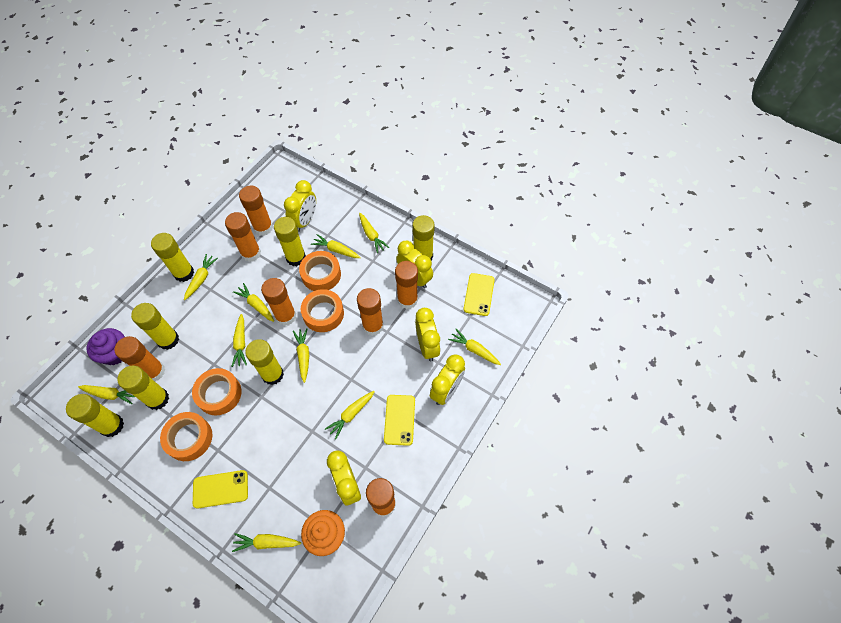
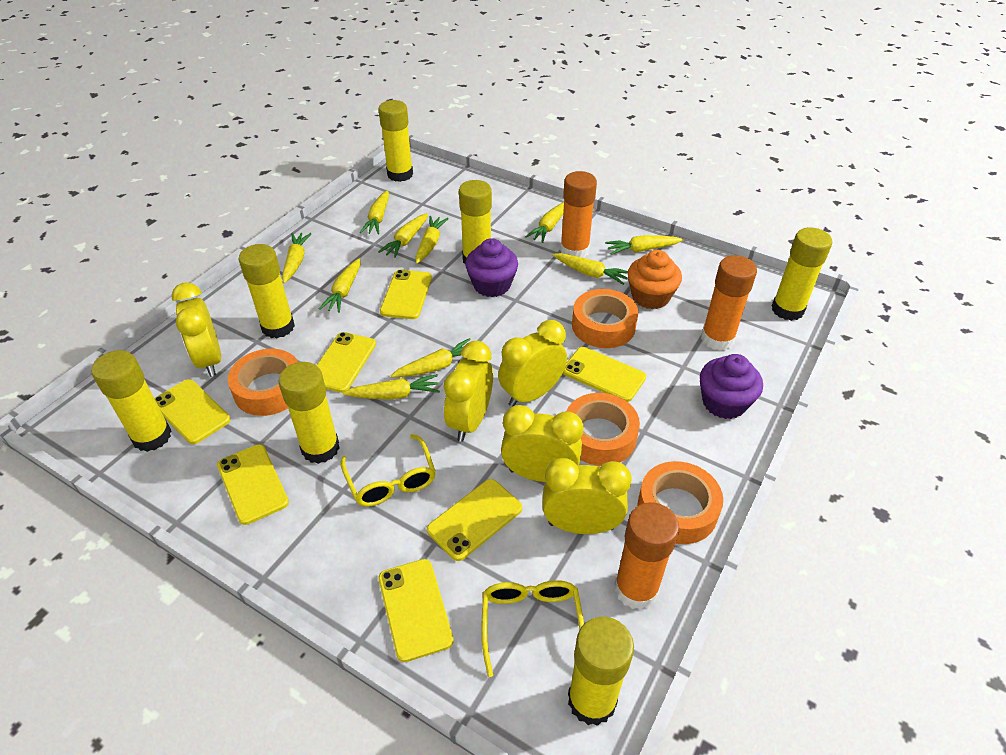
orange glue stick: [114,336,165,381] [225,212,261,262] [239,185,273,236] [261,278,296,326] [357,288,384,336] [366,478,396,517] [395,261,418,309] = 7 -> [560,171,597,258] [614,502,679,610] [701,255,757,351] = 3
purple cupcake: [86,328,125,365] = 1 -> [465,238,518,297] [700,354,763,419] = 2
yellow glasses: none = 0 -> [340,434,436,507] [481,580,584,677] = 2
yellow phone: [193,470,248,509] [384,395,415,446] [463,273,495,316] = 3 -> [154,379,231,444] [217,444,289,525] [316,332,376,393] [378,559,453,662] [380,270,432,319] [427,479,522,561] [563,347,646,402] = 7

